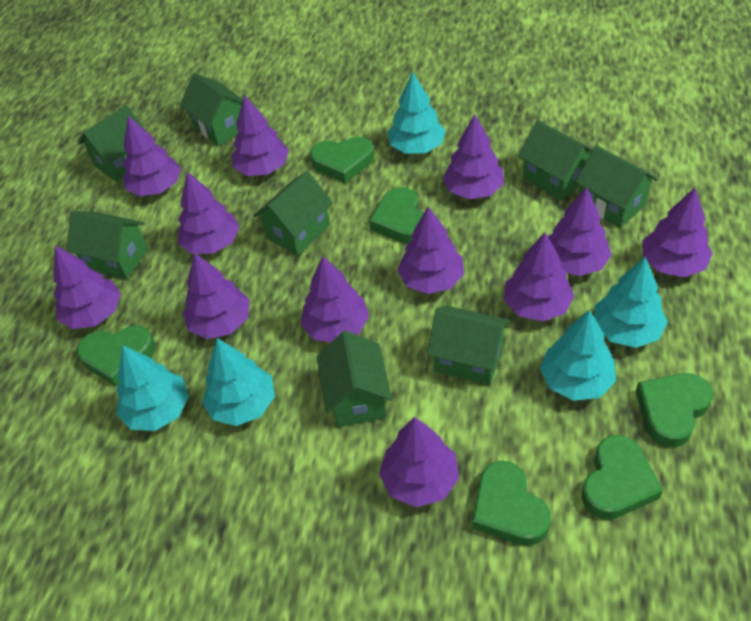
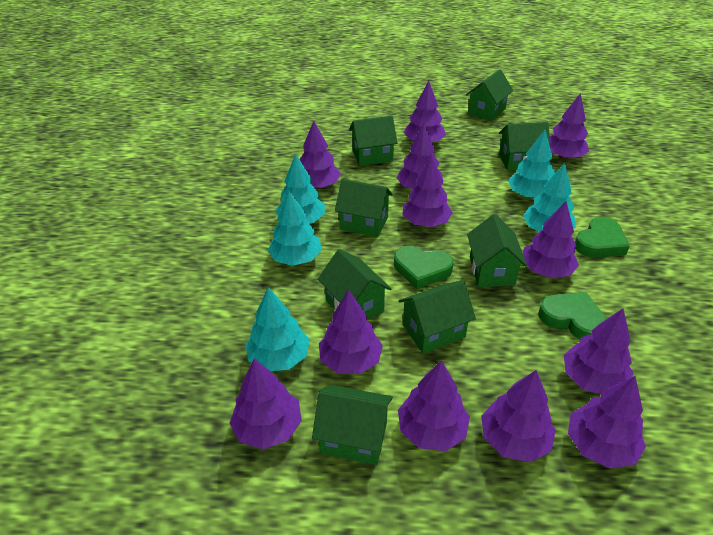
green heart: [77,325,155,386] [310,137,374,183] [369,187,424,244] [472,461,551,546] [582,435,663,520] [636,373,713,447] = 6 -> [394,246,453,289] [538,292,606,339] [575,217,630,257] = 3

